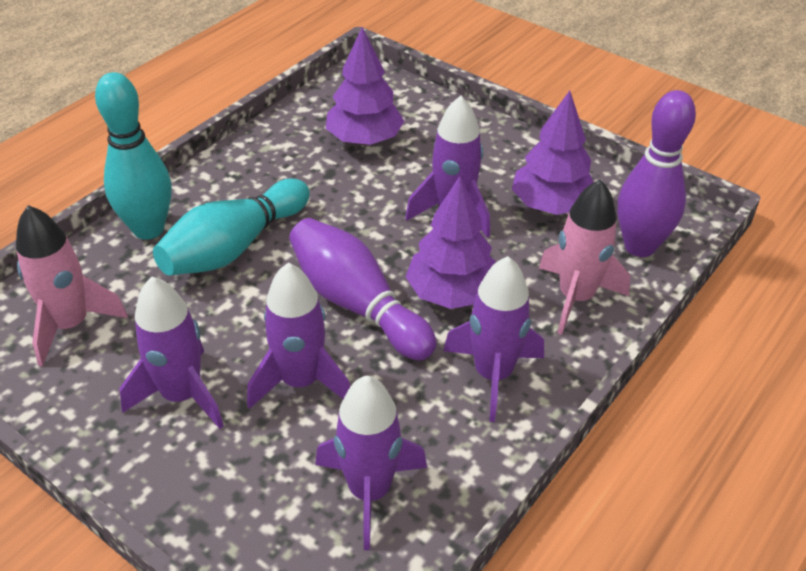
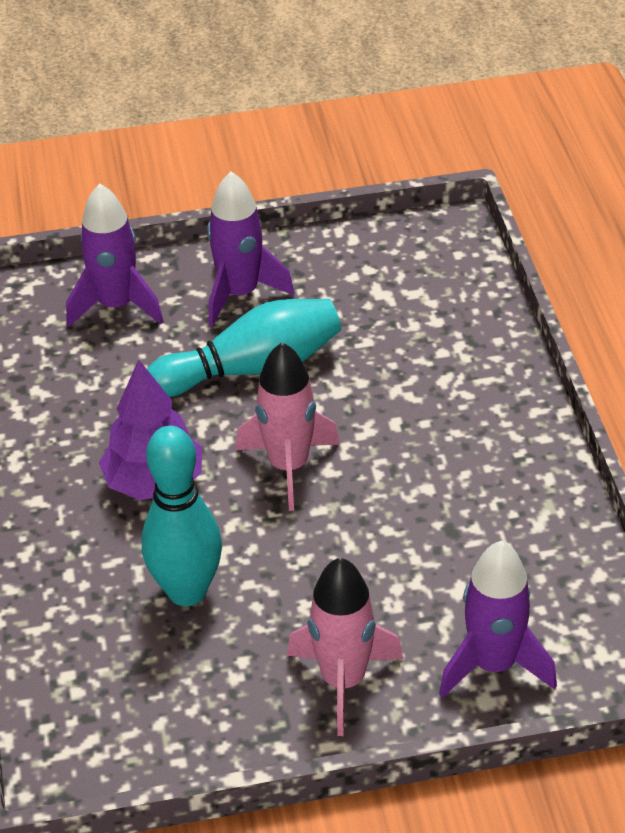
purple bowling pin: [289,218,437,360] [618,90,696,257] = 2 -> none = 0
purple rocket: [119,276,224,429] [247,263,350,409] [315,376,427,550] [405,96,490,238] [443,256,544,422] = 5 -> [66,184,163,327] [207,171,294,327] [439,541,557,698] = 3
purple tree: [326,27,404,145] [406,176,496,309] [512,90,594,215] = 3 -> [99,360,202,500] = 1

